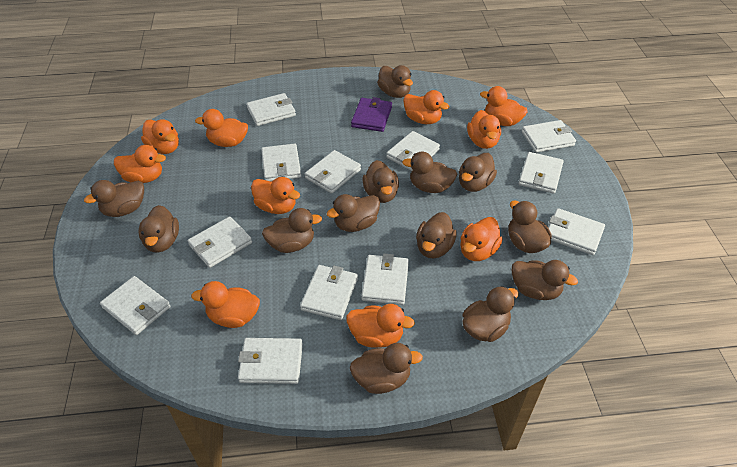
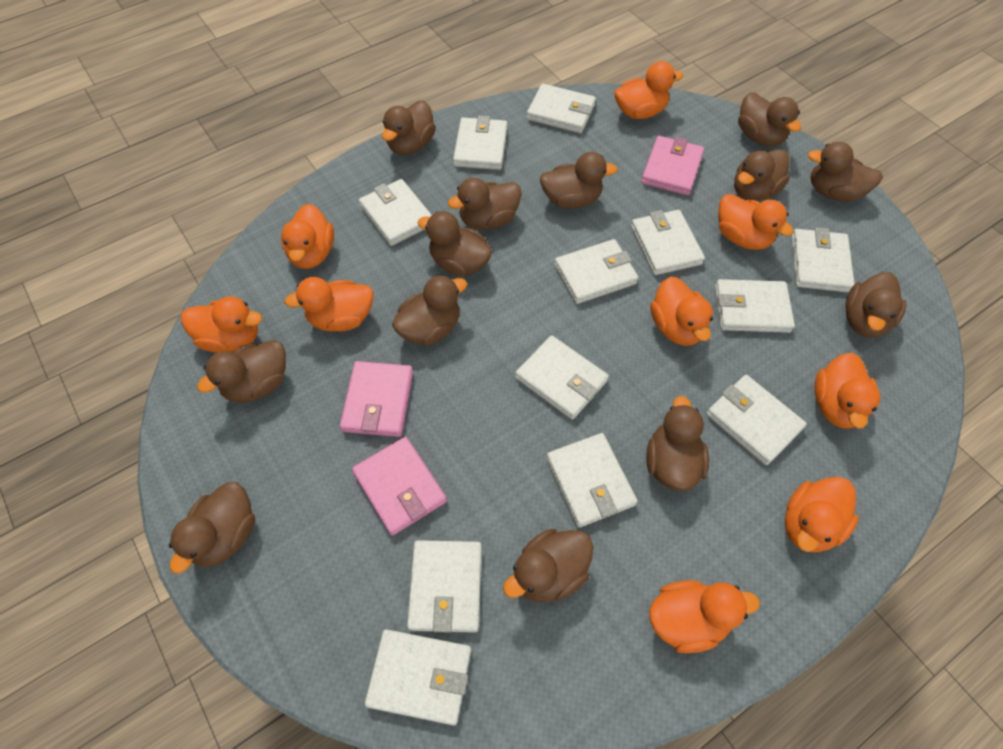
orange duck: [114,145,166,183] [141,119,179,154] [191,281,260,328] [195,109,248,147] [251,177,300,214] [346,304,415,348] [403,90,450,124] [460,217,503,261] [467,110,501,149] [480,86,528,126] = 10 -> [181,296,262,353] [281,204,334,269] [284,277,373,331] [614,61,683,119] [649,580,760,653] [650,276,713,346] [718,194,793,250] [785,477,859,552] [814,353,880,429] = 9
pink wallet: none = 0 -> [340,361,413,437] [352,437,447,536] [641,136,704,195] = 3
purple wallet: [351,97,392,132] = 1 -> none = 0

